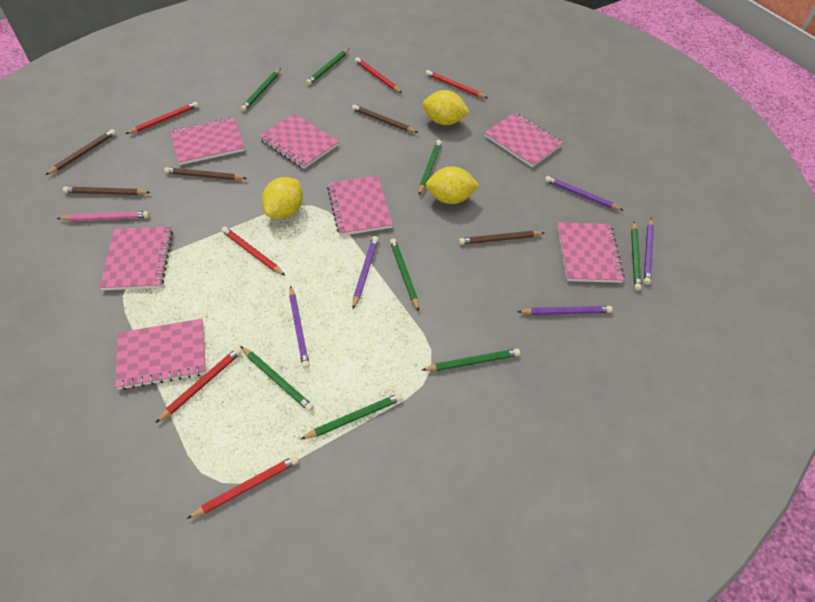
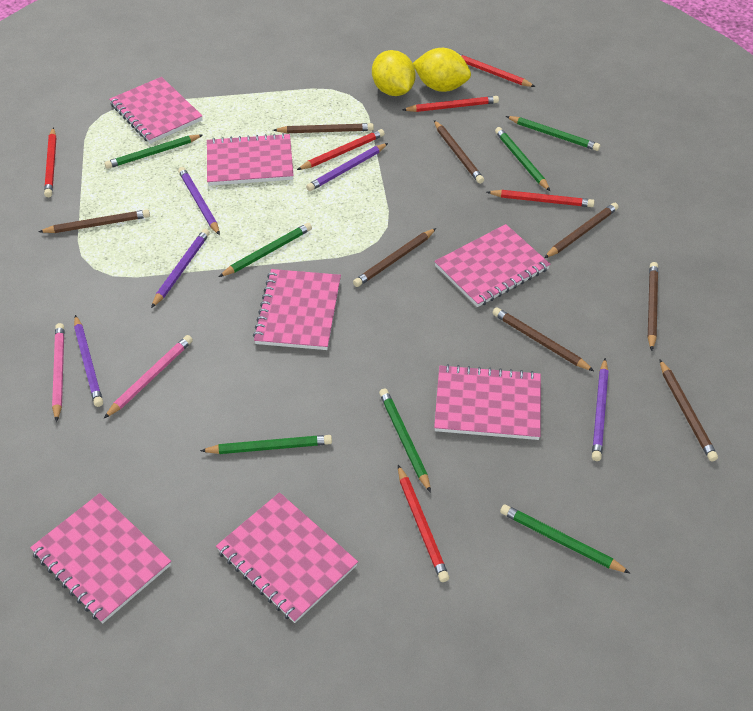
brown pencil: [46,129,116,175] [63,187,151,195] [164,167,247,180] [352,104,418,133] [459,231,545,245] = 5 -> [39,210,150,233] [273,123,374,133] [353,228,436,287] [434,120,484,184] [492,307,594,371] [544,203,619,258] [648,262,658,351] [659,359,718,462] = 8
green pencil: [240,346,314,412] [241,68,281,111] [300,393,402,440] [306,49,349,85] [390,238,419,311] [419,140,442,195] [422,348,520,371] [631,222,642,291] = 8 -> [104,135,203,169] [200,435,332,454] [219,223,312,277] [379,388,431,493] [495,127,550,191] [500,504,630,573] [506,116,600,151] = 7
pink pencil: [57,211,149,221] = 1 -> [52,323,64,422] [104,335,193,418] = 2
yellow lemon: [262,177,303,219] [422,90,470,125] [426,166,479,204] = 3 -> [372,50,416,96] [413,48,471,92] = 2

